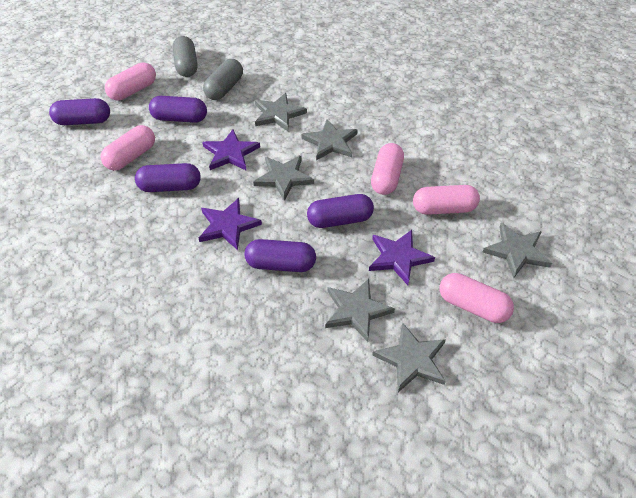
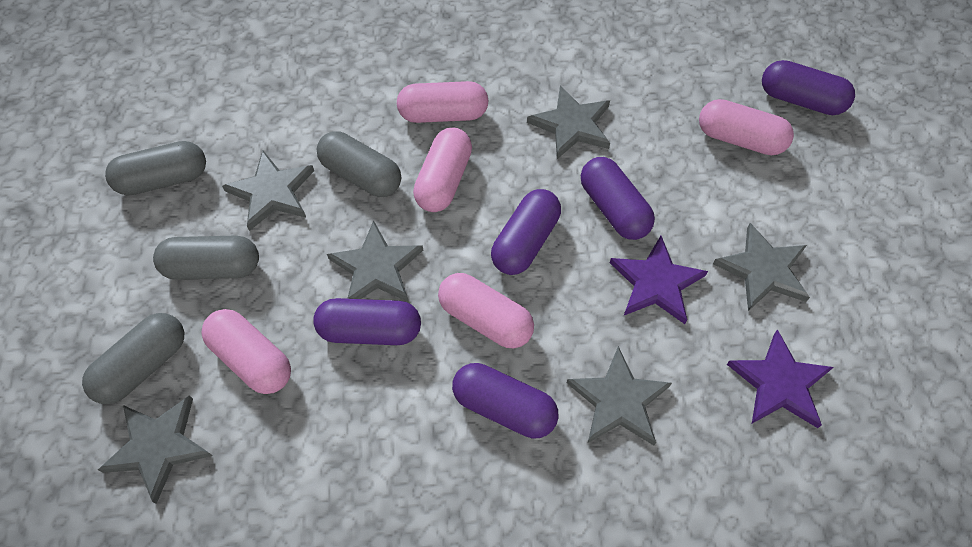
grey capsule: [173,36,198,77] [203,59,243,100] = 2 -> [82,313,184,404] [105,141,206,196] [153,236,259,280] [317,131,401,197] = 4
purple star: [199,198,262,250] [202,129,260,170] [369,230,435,285] = 3 -> [610,236,708,324] [727,330,834,428] = 2

